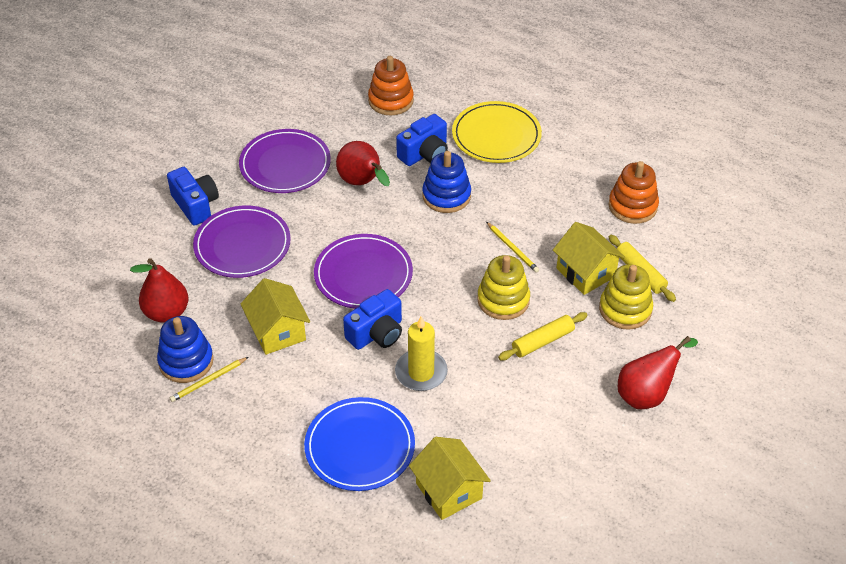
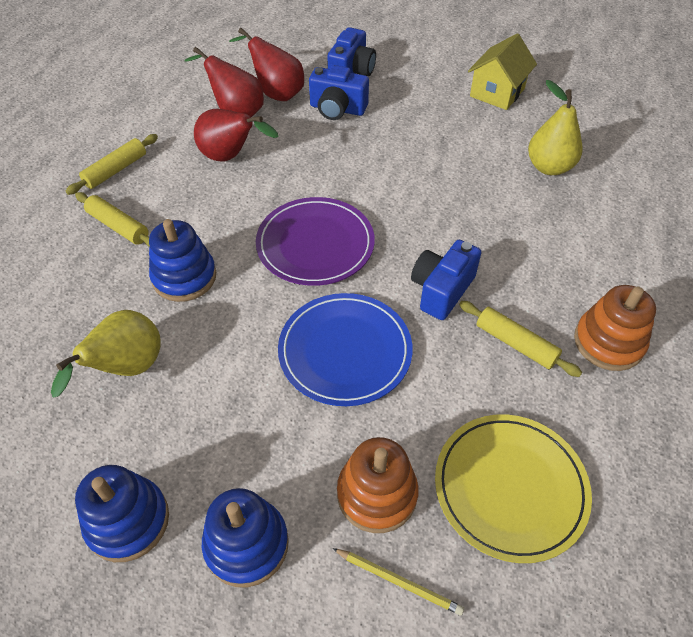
blue stacking toy: [157,316,214,383] [422,151,471,213] = 2 -> [75,465,169,562] [149,219,216,302] [202,488,289,587] = 3
purple plate: [193,206,291,278] [239,129,331,193] [314,234,413,309] = 3 -> [256,197,375,286] = 1
yellow candle: [395,316,448,391] = 1 -> none = 0
yellow house: [241,278,310,355] [409,437,491,520] [553,222,625,295] = 3 -> [468,33,537,110] = 1
yellow pear: none = 0 -> [51,310,161,398] [528,80,583,175] = 2
yellow pencil: [170,357,248,402] [486,222,539,273] = 2 -> [332,548,464,615] = 1
yellow rolling pin: [498,312,588,360] [609,235,676,302] = 2 -> [65,134,158,195] [75,192,150,247] [459,301,582,377] = 3
yellow stacking toy: [477,255,530,320] [599,264,653,330] = 2 -> none = 0

